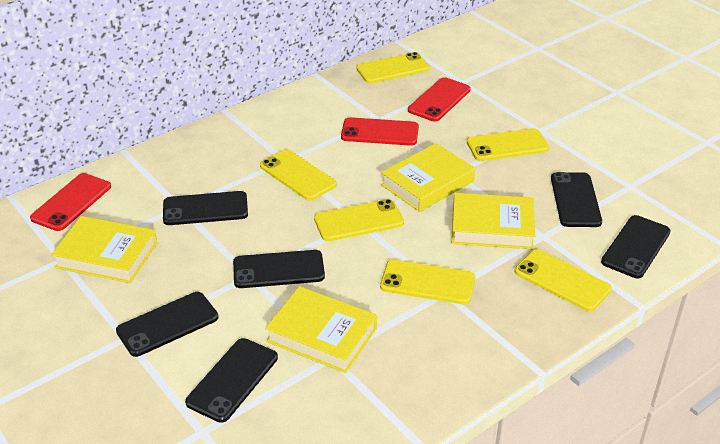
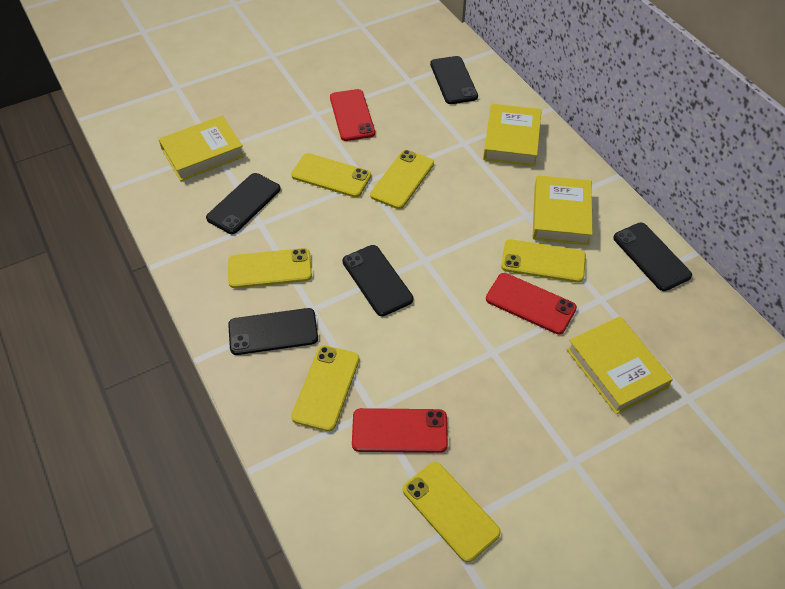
black phone: [116,292,218,357] [163,191,248,225] [185,338,278,423] [233,250,325,288] [551,172,602,227] [601,215,671,278] = 6 -> [206,173,281,234] [228,308,318,355] [342,245,413,316] [430,56,478,104] [613,223,692,291] = 5

